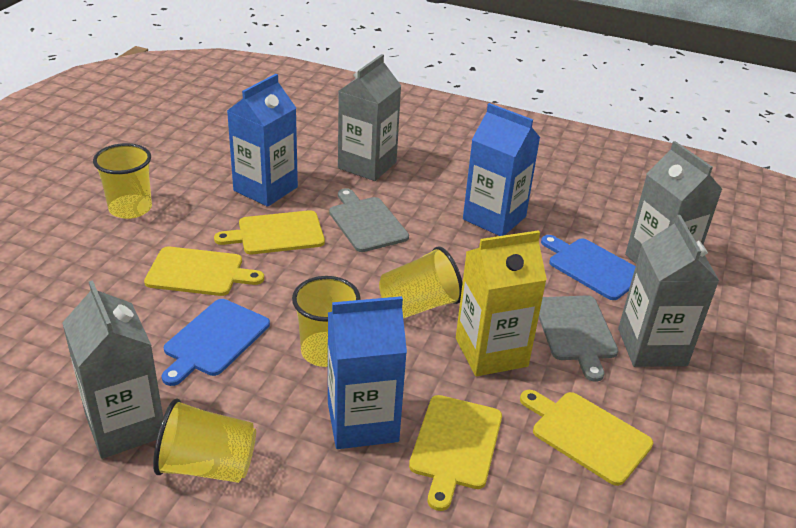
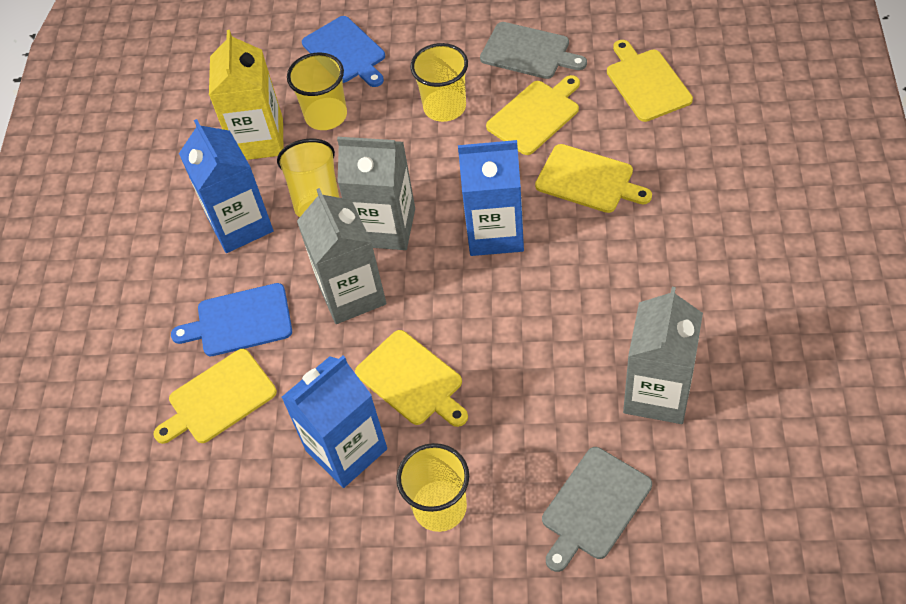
grey carton: [62,280,163,459] [338,54,401,181] [618,215,719,367] [625,141,722,264] = 4 -> [297,188,387,324] [337,137,415,250] [623,287,703,424] = 3
yellow cutting board: [144,247,264,296] [214,210,325,254] [409,395,502,511] [520,390,653,486] = 4 -> [153,349,277,444] [355,330,468,427] [486,75,580,155] [535,144,652,213] [607,40,693,122] = 5

